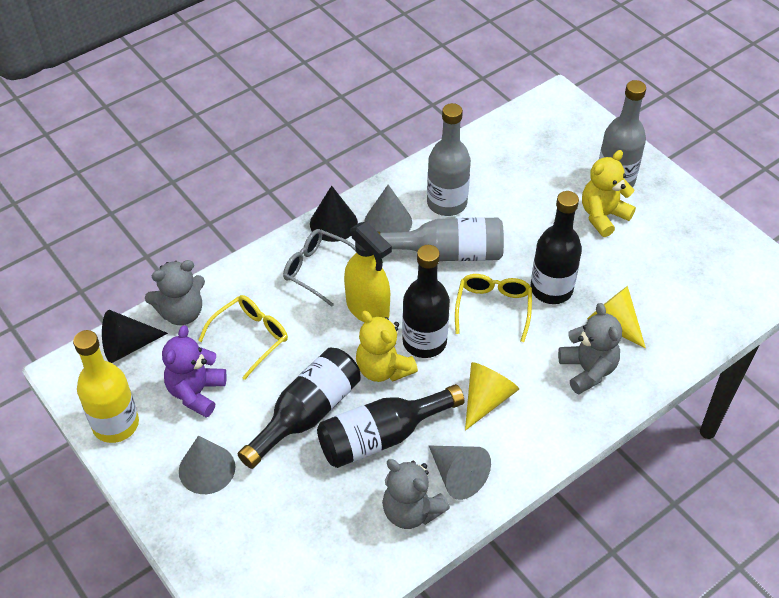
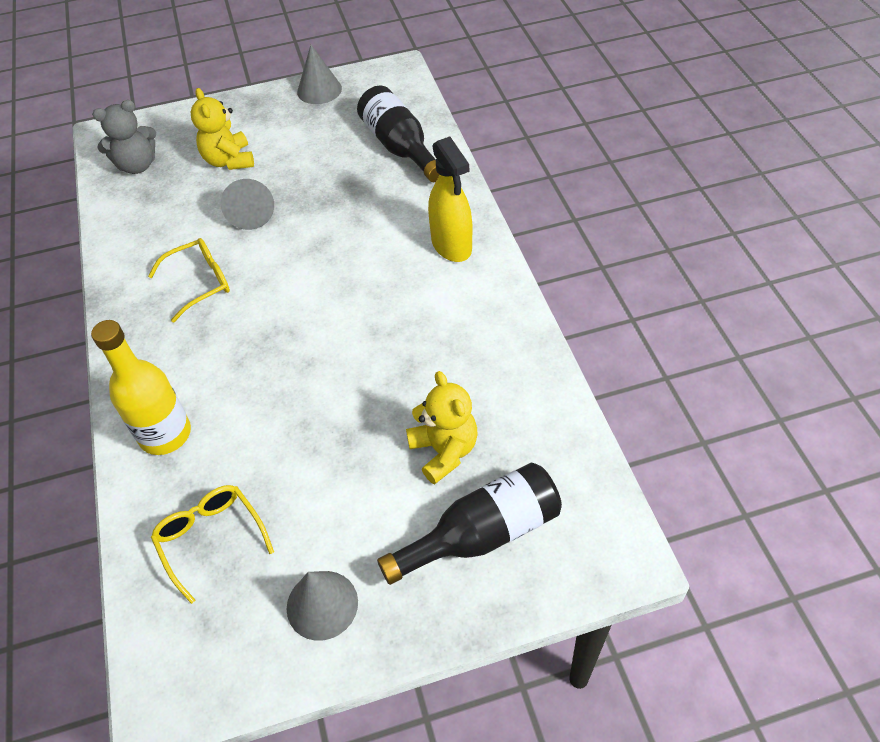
black bottle: [238,347,361,469] [317,384,464,468] [402,245,450,358] [531,191,582,304] = 4 -> [357,85,439,182] [377,463,562,585] = 2
black cone: [102,310,168,363] [310,186,358,242] = 2 -> none = 0
grey bottle: [378,217,504,261] [427,103,471,216] [599,80,646,188] = 3 -> none = 0
grey glasses: [283,229,356,307] = 1 -> none = 0
grey teddy bear: [145,260,205,325] [382,459,450,529] [558,303,622,394] = 3 -> [92,100,156,174] = 1
purple teddy bear: [162,325,227,418] = 1 -> none = 0
yellow cone: [465,362,519,431] [587,286,646,349] = 2 -> none = 0

